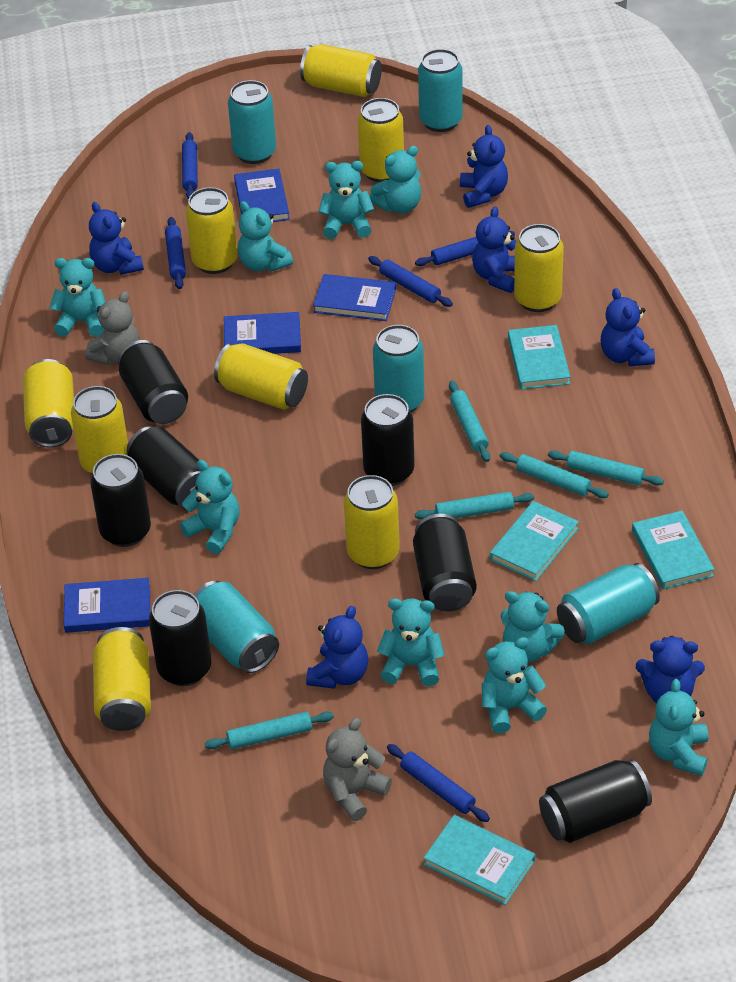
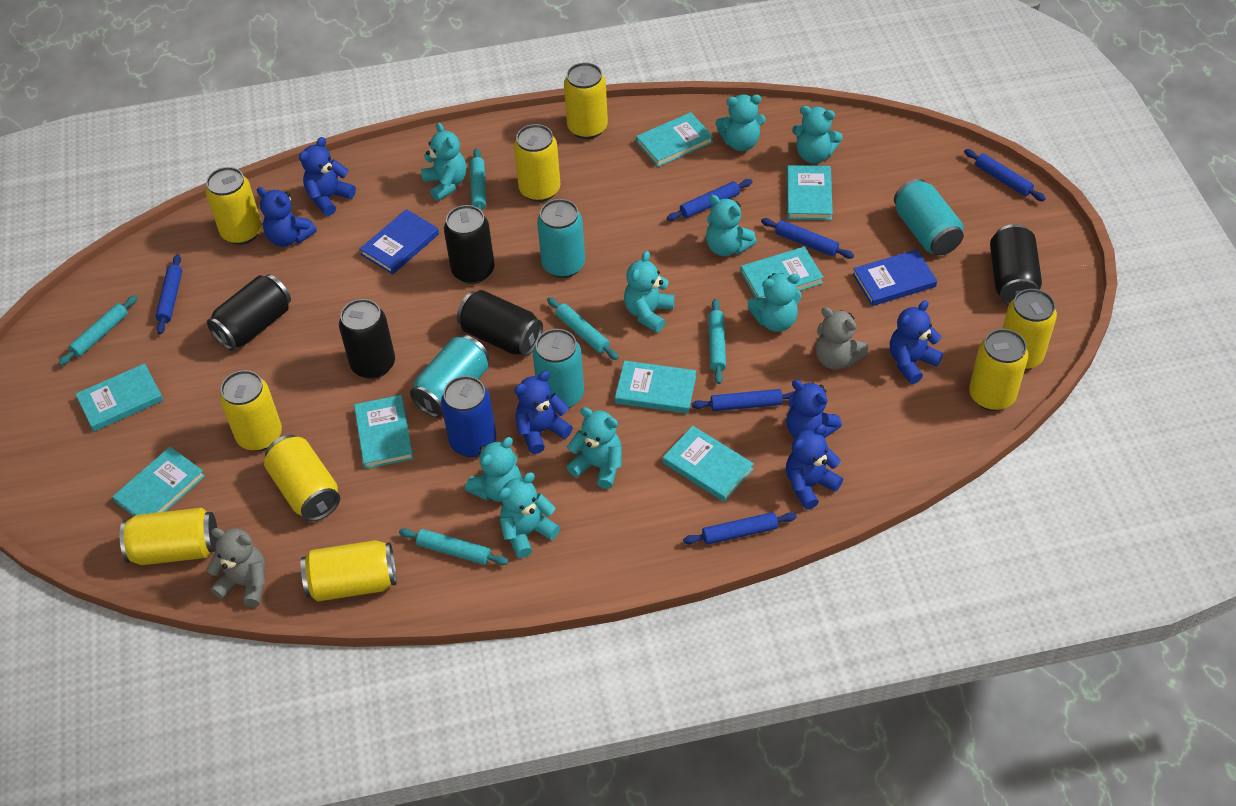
black can: [90,454,151,547] [118,340,188,424] [127,426,201,509] [149,590,211,686] [361,394,415,486] [413,514,477,611] [539,759,652,843] = 7 -> [207,274,291,350] [339,299,395,379] [444,205,495,284] [457,290,543,356] [990,224,1042,305] = 5
blue book: [64,578,150,633] [224,312,301,354] [234,169,290,222] [313,274,396,321] = 4 -> [360,209,439,274] [853,249,937,306] = 2
blue can: none = 0 -> [441,376,496,457] = 1
blue rolling pin: [165,217,186,289] [182,132,198,199] [368,256,453,307] [387,744,490,822] [415,231,515,266] = 5 -> [155,254,182,334] [667,179,753,221] [683,512,797,545] [691,389,795,411] [761,218,854,259] [964,149,1046,201] = 6
turquoise book: [424,815,535,905] [490,501,579,581] [508,325,570,390] [632,510,715,589] = 4 -> [76,363,164,432] [112,447,205,516] [354,395,414,469] [615,360,696,413] [636,112,713,167] [663,426,754,502] [741,247,824,298] [787,165,833,220] = 8
turquoise can: [193,580,279,673] [228,80,276,164] [373,325,425,412] [418,49,463,132] [557,563,660,644] = 5 -> [410,335,489,418] [533,329,584,408] [537,199,585,278] [894,179,964,255] = 4

